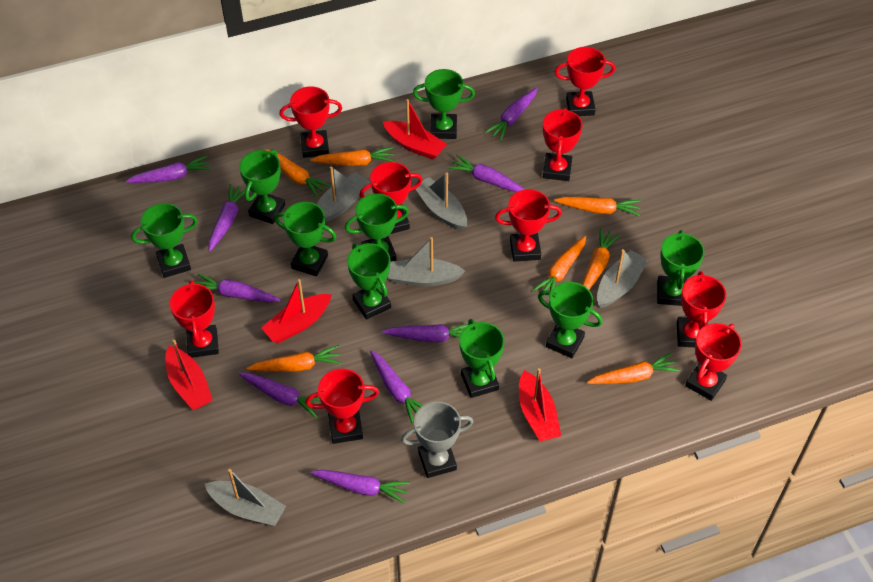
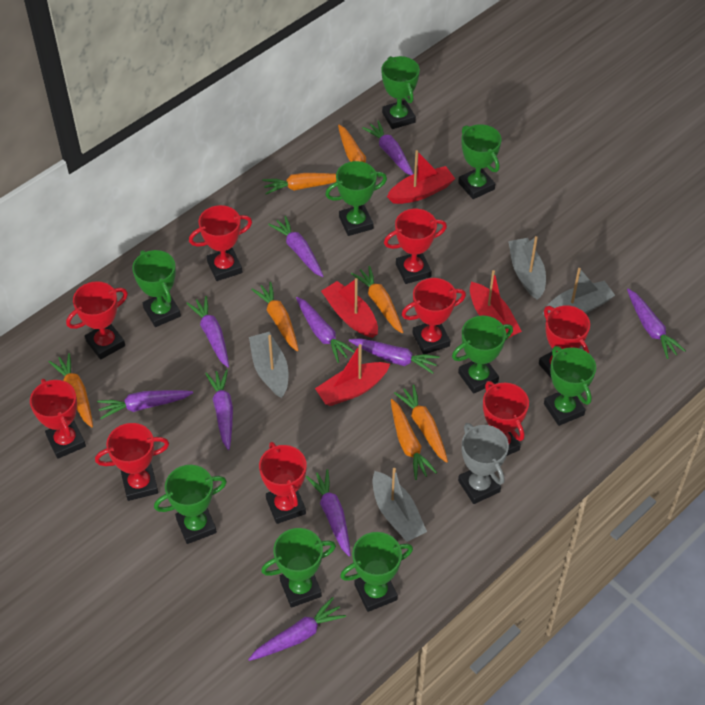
grey boat: [205,469,286,526] [317,167,370,222] [388,237,465,286] [416,172,467,231] [597,249,648,308] = 5 -> [249,332,288,398] [372,468,427,542] [508,236,546,299] [543,268,615,315] = 4
purple carrot: [126,155,211,183] [194,274,280,303] [209,183,246,252] [239,373,322,418] [310,470,410,503] [370,350,423,424] [382,324,468,342] [448,155,525,192] [485,87,538,141] = 9 -> [97,390,193,419] [186,296,229,367] [205,369,233,450] [248,597,346,661] [268,216,323,277] [296,297,355,363] [306,469,351,557] [349,338,440,374] [362,120,413,175] [627,289,686,359] = 10

